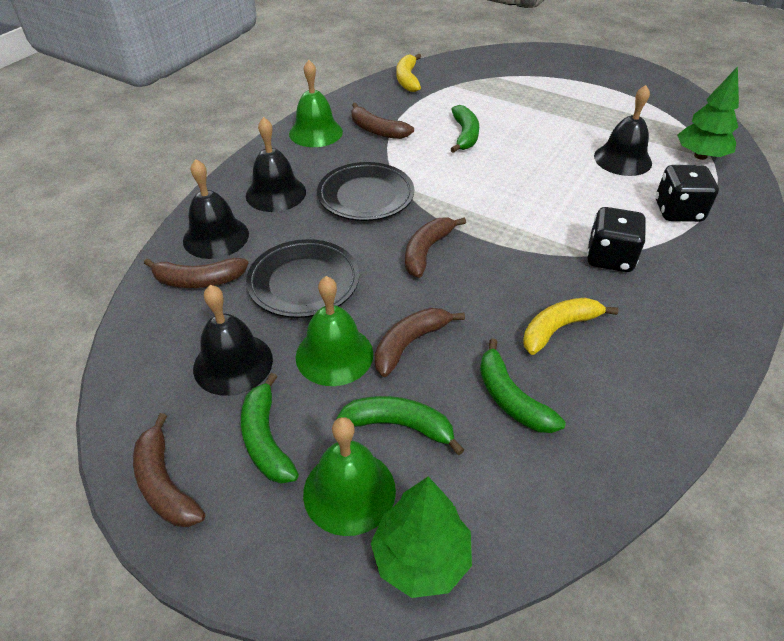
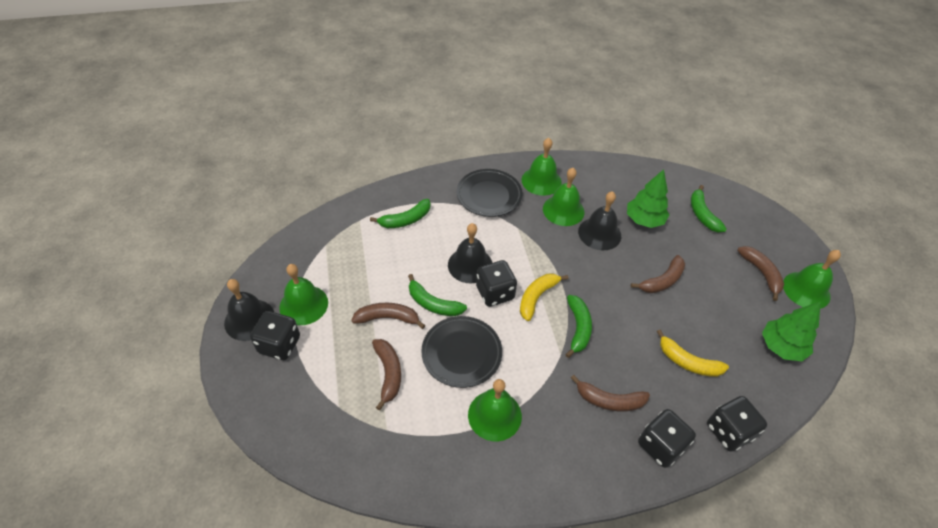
black bell: [183,159,249,259] [193,285,273,396] [246,117,306,212] [594,85,652,176] = 4 -> [224,279,274,341] [448,223,492,283] [578,191,621,251] = 3
black dice: [587,207,646,272] [656,165,719,222] = 2 -> [250,311,300,360] [476,260,517,307] [638,409,696,468] [707,396,767,452] = 4
green bell: [289,60,343,147] [296,276,373,386] [303,417,396,536] = 3 -> [279,264,328,325] [468,379,522,442] [522,138,562,196] [543,168,584,226] [783,250,841,309] = 5

